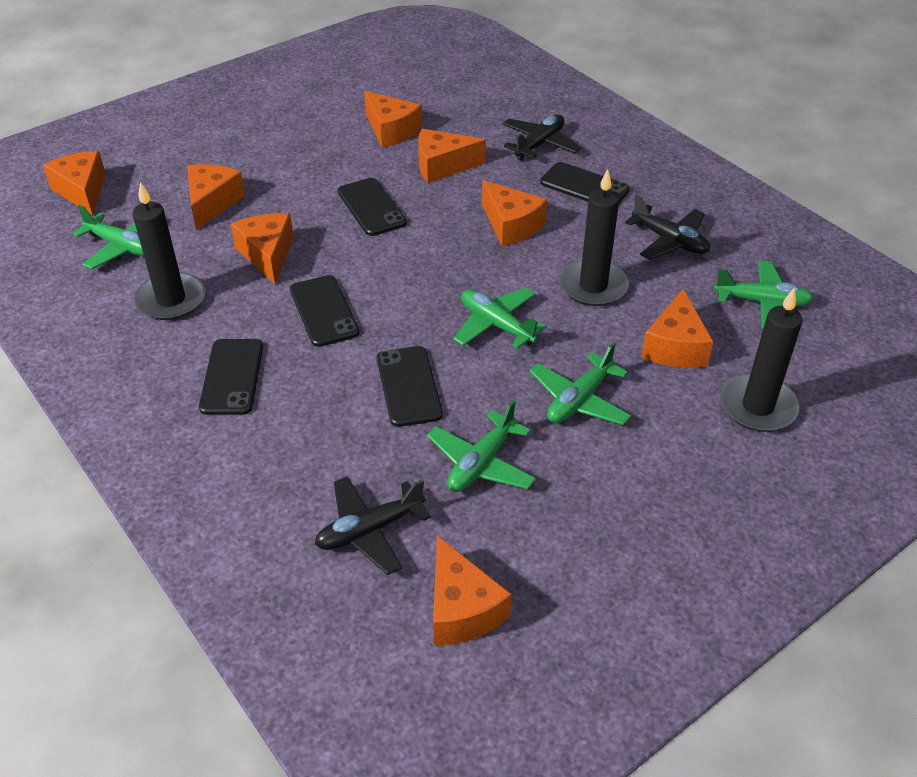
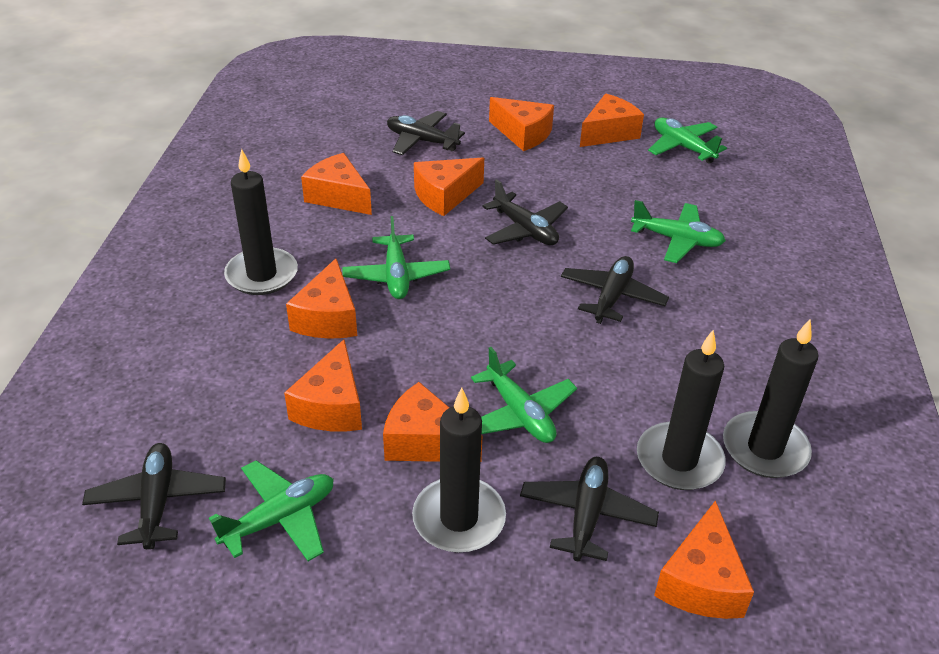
black candle: [132,182,206,320] [559,169,629,306] [720,288,802,432] = 3 -> [224,149,298,295] [412,388,506,553] [637,330,726,490] [723,319,818,478] = 4
black phone: [199,339,263,415] [290,275,359,347] [338,178,407,236] [377,346,443,427] [540,162,630,203] = 5 -> none = 0
black plane: [315,476,431,575] [502,114,581,161] [625,194,710,260] = 3 -> [82,443,226,549] [387,111,465,155] [482,179,568,245] [520,457,659,562] [561,256,669,324] = 5

